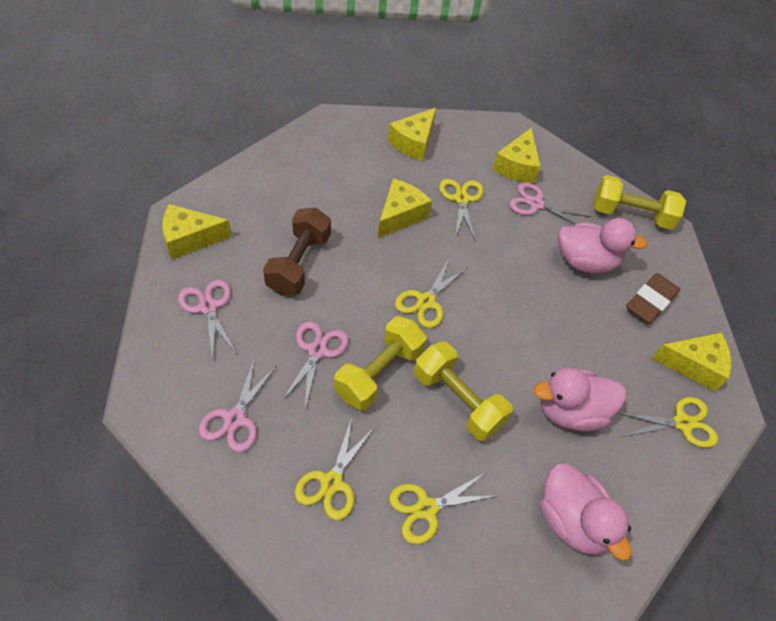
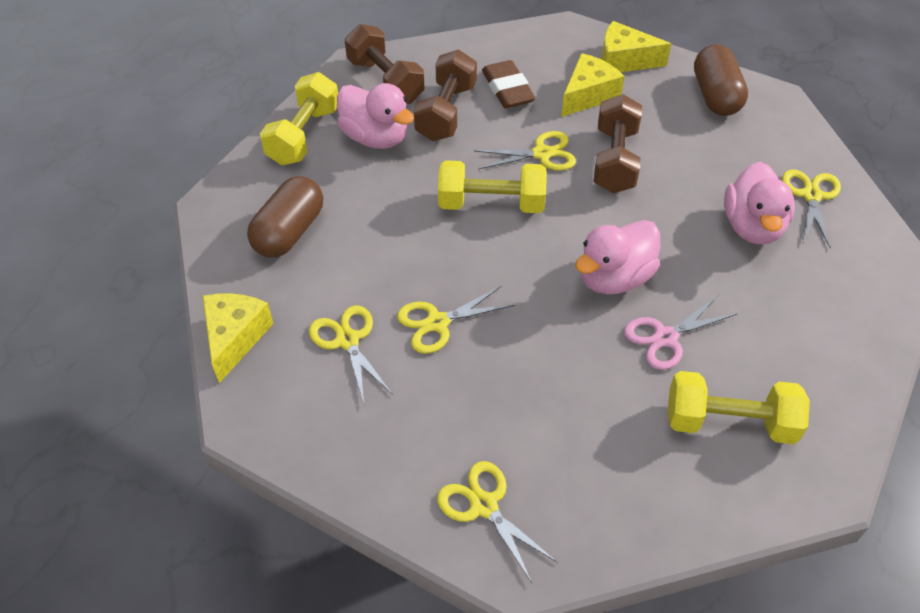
brown capsule: none = 0 -> [247,176,323,257] [694,44,748,116] = 2
brown dumbbell: [263,207,331,295] = 1 -> [345,24,424,104] [414,50,477,141] [594,94,642,193] = 3
pink scissors: [178,280,237,361] [198,357,277,452] [281,321,348,409] [509,182,591,225] = 4 -> [624,296,737,370] = 1
yellow cheese: [162,204,232,259] [378,179,432,238] [388,108,436,161] [493,128,541,183] [651,333,731,392] = 5 -> [203,293,273,383] [561,53,625,117] [601,21,671,72] = 3

